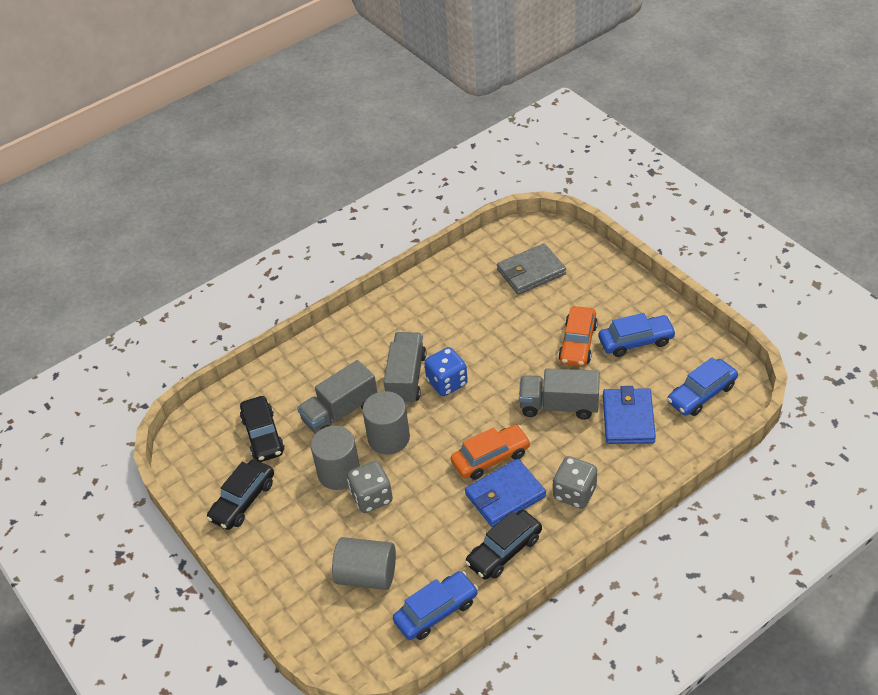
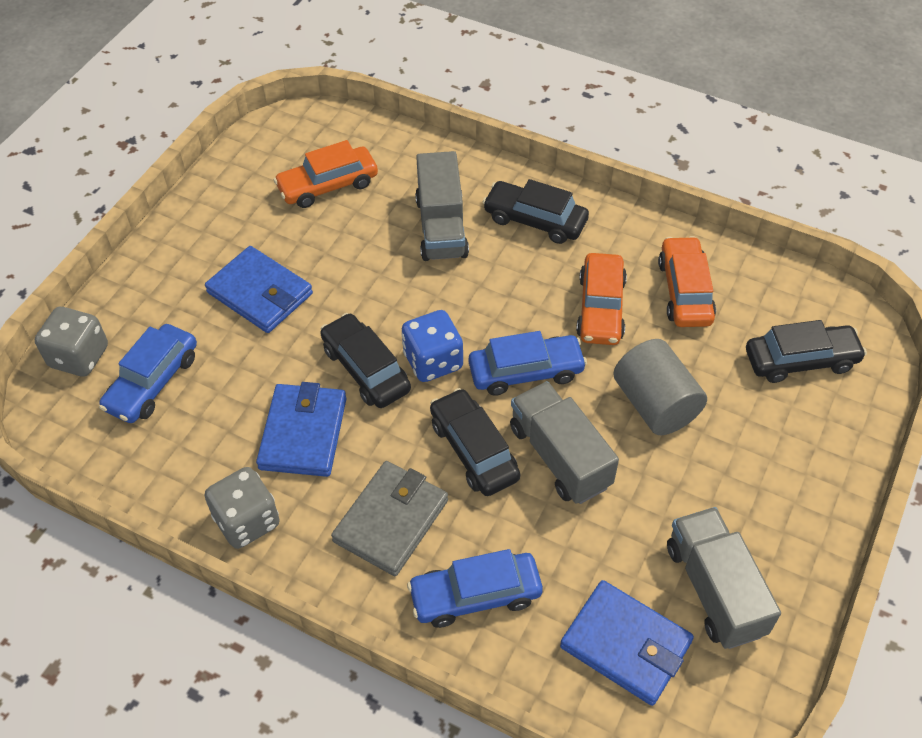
black car: [207,459,274,530] [240,396,285,462] [465,510,542,580] = 3 -> [320,313,411,408] [430,388,520,496] [483,179,589,244] [746,320,867,383] = 4
blue wallet: [465,459,546,527] [603,386,656,444] = 2 -> [205,246,313,333] [256,382,346,477] [560,580,694,706] = 3
grey cylinder: [311,426,360,490] [332,537,396,590] [362,391,410,455] = 3 -> [613,339,707,435] = 1
orange car: [451,425,531,480] [558,306,598,367] = 2 -> [273,140,378,208] [576,253,627,345] [658,236,716,327] = 3

